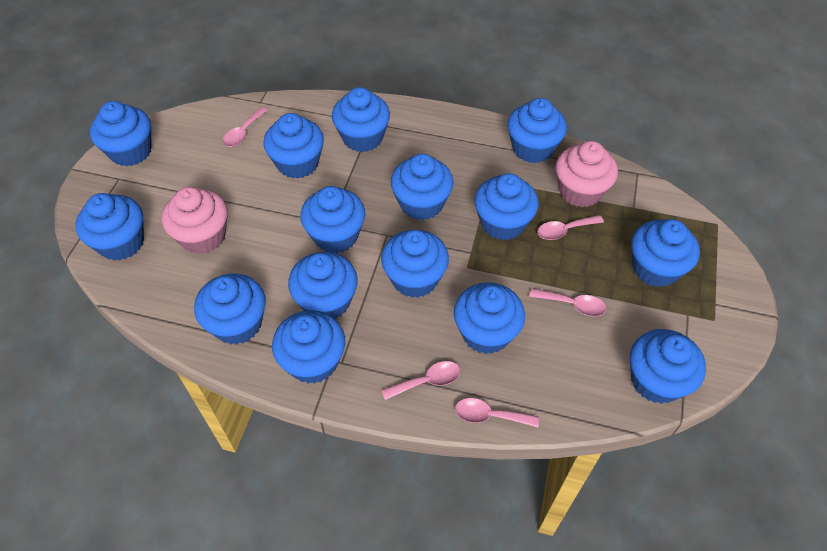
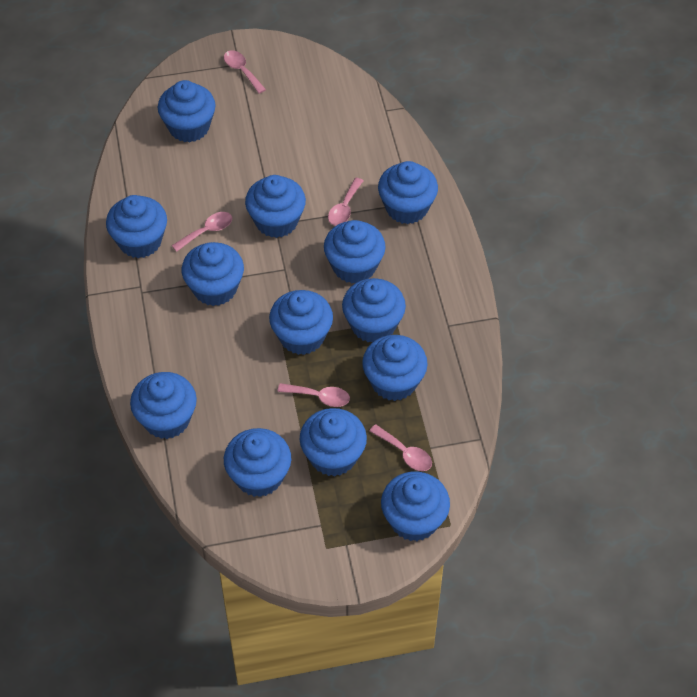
blue cupcake: [75,193,144,261] [90,101,152,167] [194,274,266,345] [263,113,324,179] [272,310,345,384] [288,252,358,319] [300,186,365,253] [332,87,390,152] [381,230,449,298] [391,154,454,220] [454,282,525,354] [475,173,539,240] [507,98,567,163] [630,329,706,404] [631,219,700,287] = 15 -> [106,195,167,258] [130,372,197,439] [158,80,216,142] [182,242,244,306] [224,428,291,497] [245,175,306,238] [269,290,333,355] [299,408,367,476] [324,220,386,283] [342,278,406,342] [362,335,428,401] [378,161,438,224] [381,472,450,541] = 13
pink cupcake: [162,187,228,254] [555,141,618,207] = 2 -> none = 0

